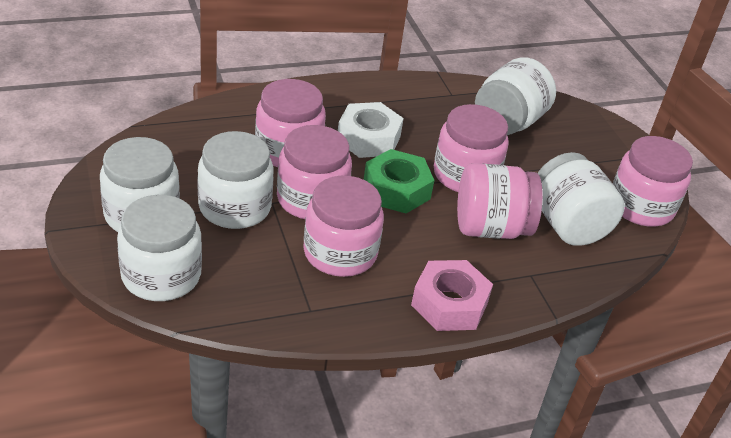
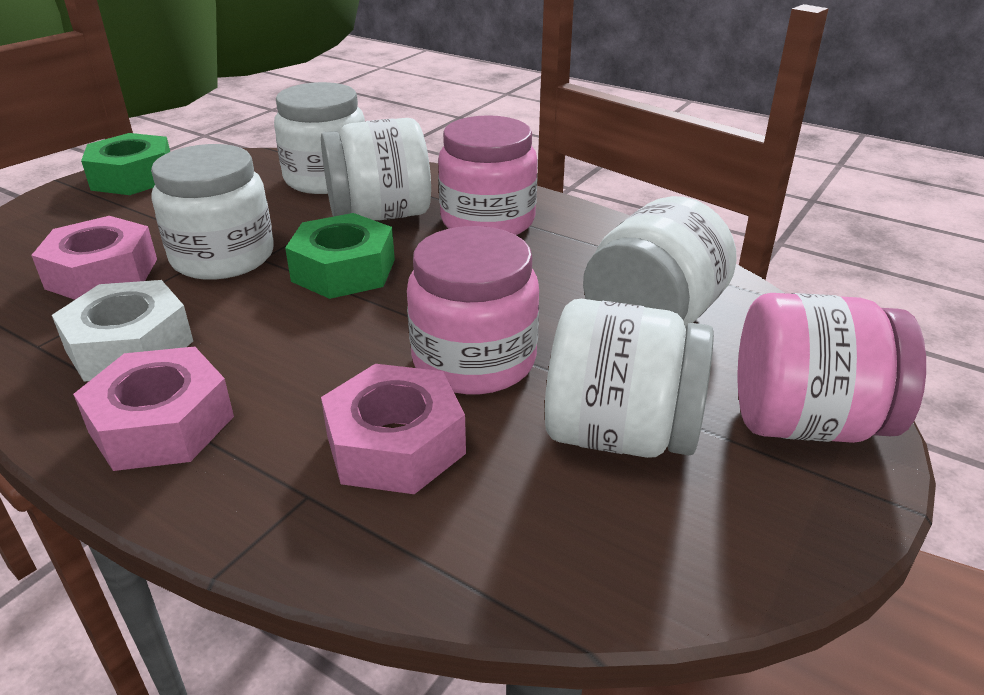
green nut: [364,149,435,214] = 1 -> [81,133,170,195] [285,213,395,299] = 2
pink jar: [255,79,326,167] [277,125,352,219] [303,176,384,277] [434,104,509,192] [457,163,543,239] [613,136,693,227] = 6 -> [407,226,539,394] [438,115,537,235] [738,293,926,443] = 3
pink nut: [411,260,493,331] = 1 -> [31,216,157,300] [73,347,234,471] [321,364,466,494] = 3

